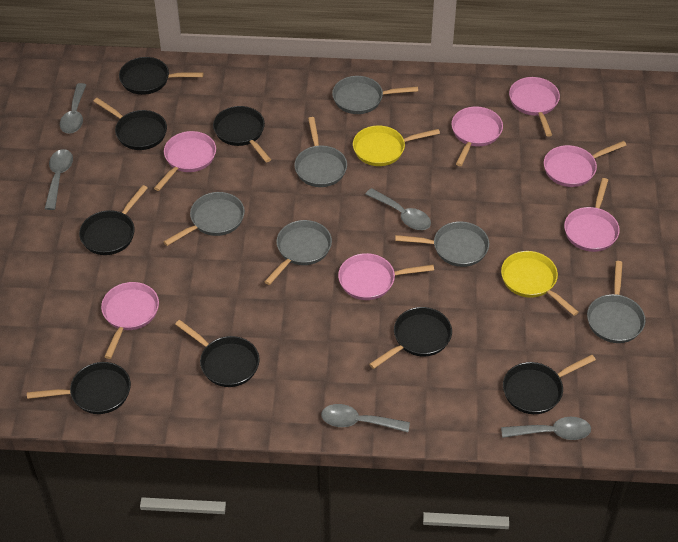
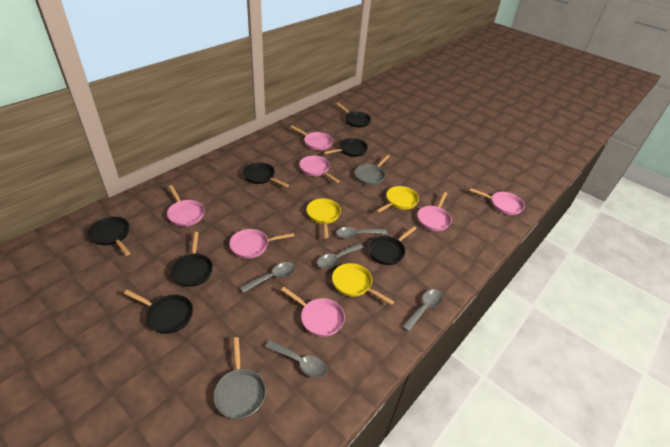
black pan: [27,362,131,414] [79,185,148,255] [93,98,167,150] [119,57,203,95] [175,320,260,387] [213,106,271,162] [369,307,452,369] [503,355,596,414] = 8 -> [88,216,130,256] [124,290,193,334] [170,232,213,287] [243,162,289,187] [324,138,368,157] [336,103,371,127] [368,226,417,265] = 7
grey pan: [163,192,245,246] [264,220,332,285] [294,117,347,187] [332,76,418,114] [395,221,490,267] [587,261,646,343] = 6 -> [213,337,266,419] [355,155,390,185] = 2
yellow pan: [353,125,440,166] [501,251,579,316] = 2 -> [306,198,341,239] [332,263,394,305] [376,186,419,213] = 3

